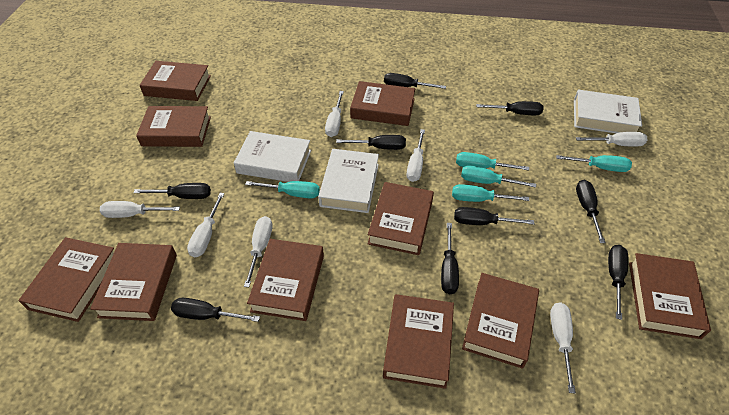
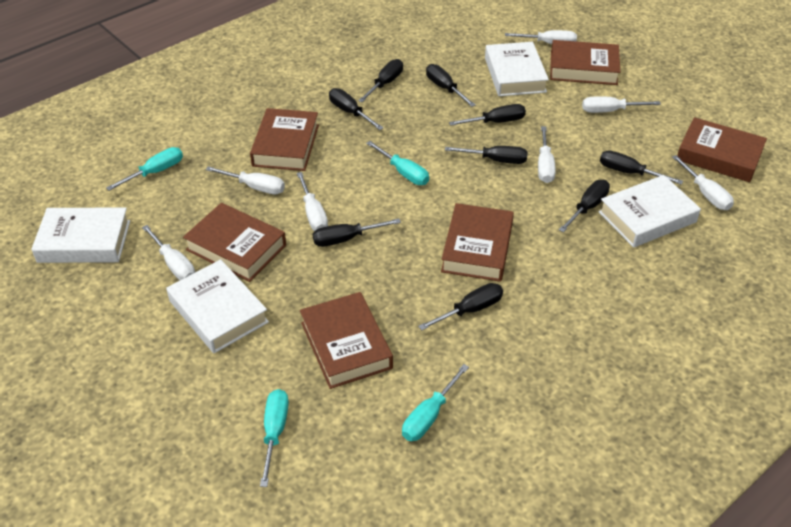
brown book: [18,237,114,322] [90,243,177,321] [136,106,211,147] [139,61,211,101] [247,239,324,321] [350,81,415,126] [368,182,434,255] [383,294,454,389] [462,273,539,369] [629,253,711,339] = 10 -> [183,203,286,282] [250,108,319,171] [300,292,393,389] [441,203,514,282] [550,40,620,85] [677,117,767,182] = 6
turquoise screwdriver: [245,181,320,198] [452,184,529,202] [456,152,529,171] [461,165,536,188] [556,155,632,172] = 5 -> [106,147,183,191] [260,389,289,487] [366,141,429,185] [402,364,469,441] = 4
white book: [234,131,311,182] [318,149,379,213] [574,90,642,133] = 3 -> [31,207,130,263] [166,259,269,353] [485,42,549,96] [598,175,701,248] = 4

